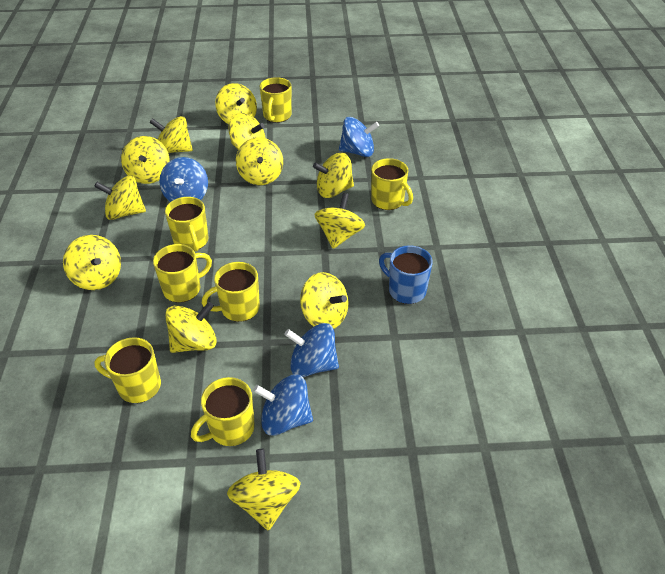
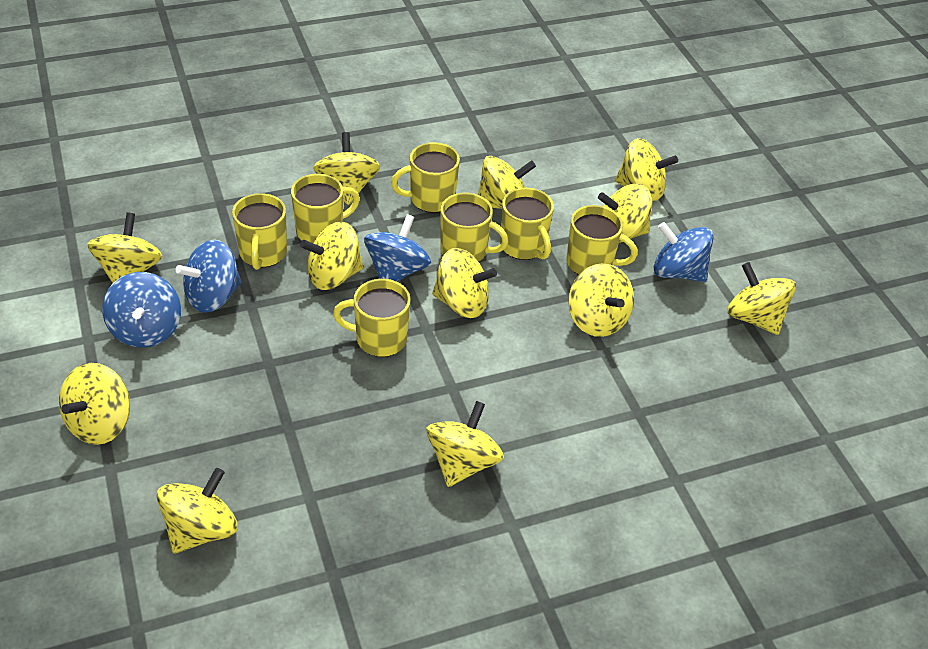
blue mug: [379,245,433,304] = 1 -> none = 0

